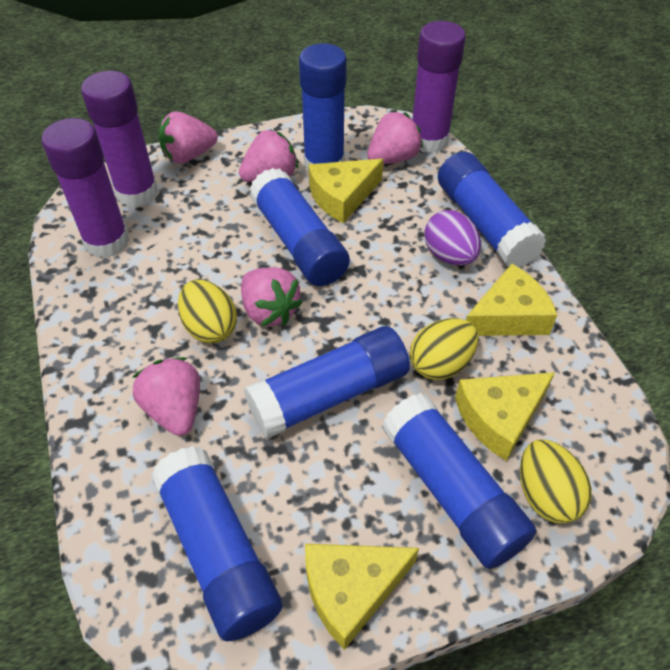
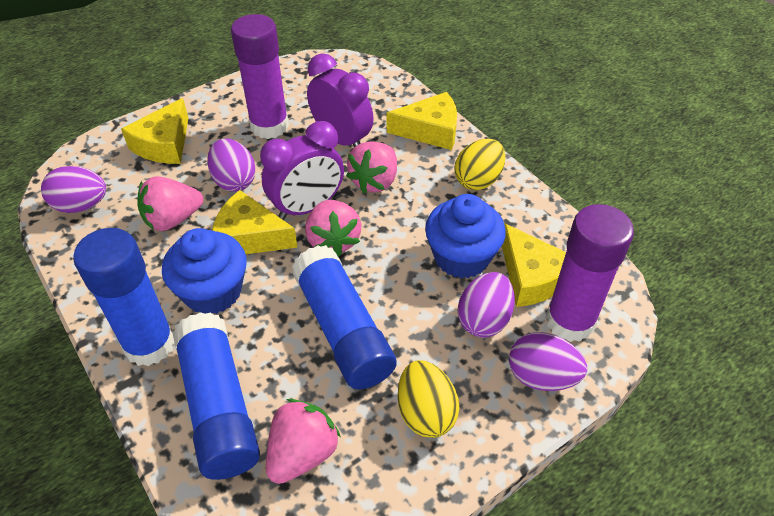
blue cupcake: none = 0 -> [162,228,246,314] [425,194,506,279] = 2
blue glue stick: [151,446,282,641] [244,326,410,439] [249,168,350,286] [299,43,347,172] [382,393,537,569] [438,152,546,268] = 6 -> [73,228,174,366] [172,312,260,480] [292,245,397,389] = 3
pink strawberry: [132,357,200,436] [159,111,218,164] [239,129,298,182] [241,267,303,326] [367,111,423,164] = 5 -> [137,176,203,231] [266,399,341,484] [305,200,362,257] [346,142,397,193] = 4
purple clock: none = 0 -> [260,121,344,220] [307,53,374,147] = 2
purple egg: [424,210,481,265] = 1 -> [41,166,106,213] [207,139,256,191] [458,272,515,338] [509,332,587,391] = 4
purple glue stick: [41,118,129,258] [81,71,158,207] [412,21,466,153] = 3 -> [231,14,289,139] [545,204,634,342] = 2
yellow egg: [178,280,237,343] [410,318,478,380] [520,439,592,523] = 3 -> [398,360,459,438] [454,139,505,190] = 2

